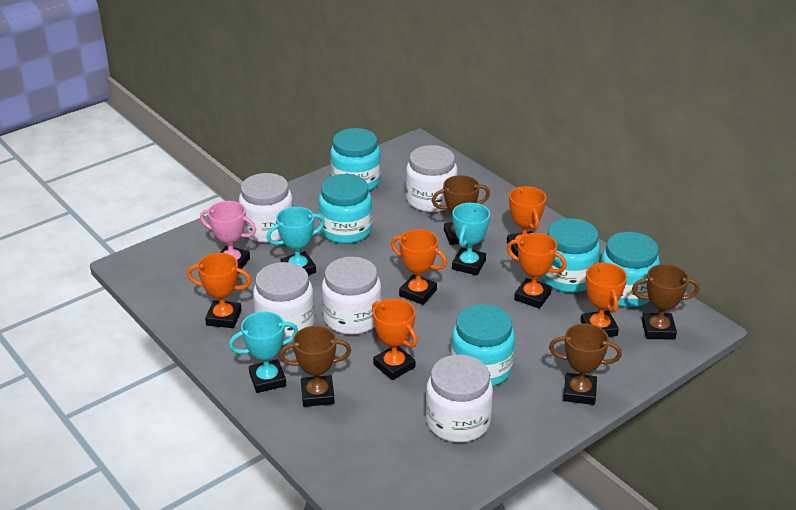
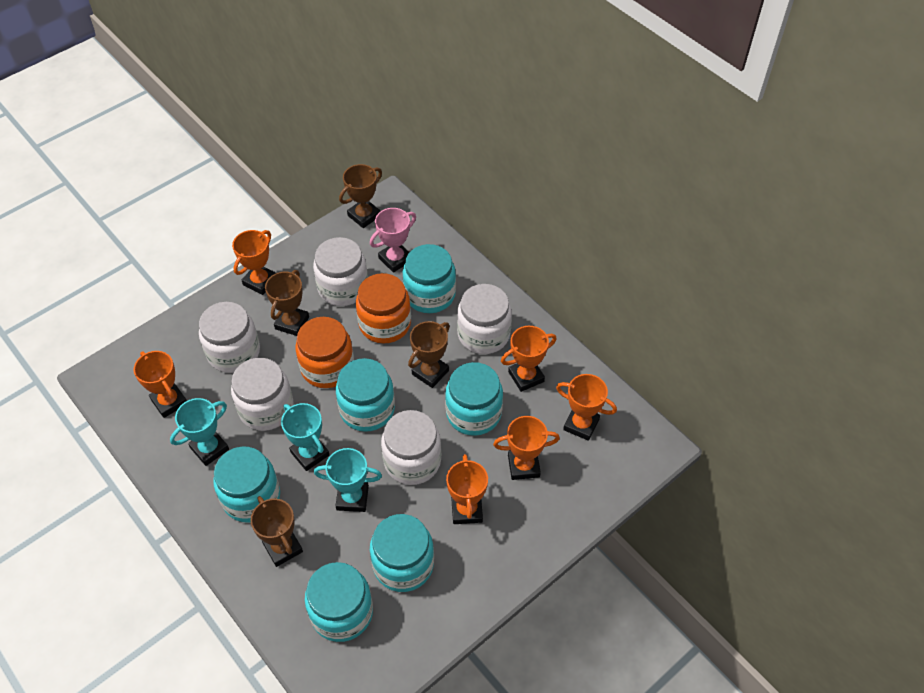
orange jar: none = 0 -> [295,317,354,388] [356,273,411,344] = 2
turquoise jar: [318,174,373,244] [330,128,381,191] [451,304,515,386] [542,218,600,293] [600,232,660,307] = 5 -> [214,447,280,523] [305,562,373,642] [336,358,395,432] [370,514,434,592] [403,244,456,313] [445,362,503,436] = 6

